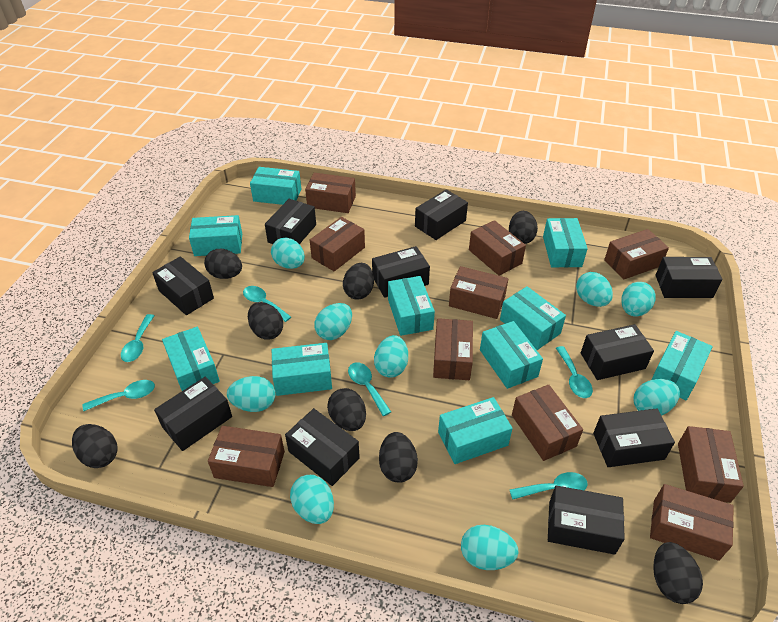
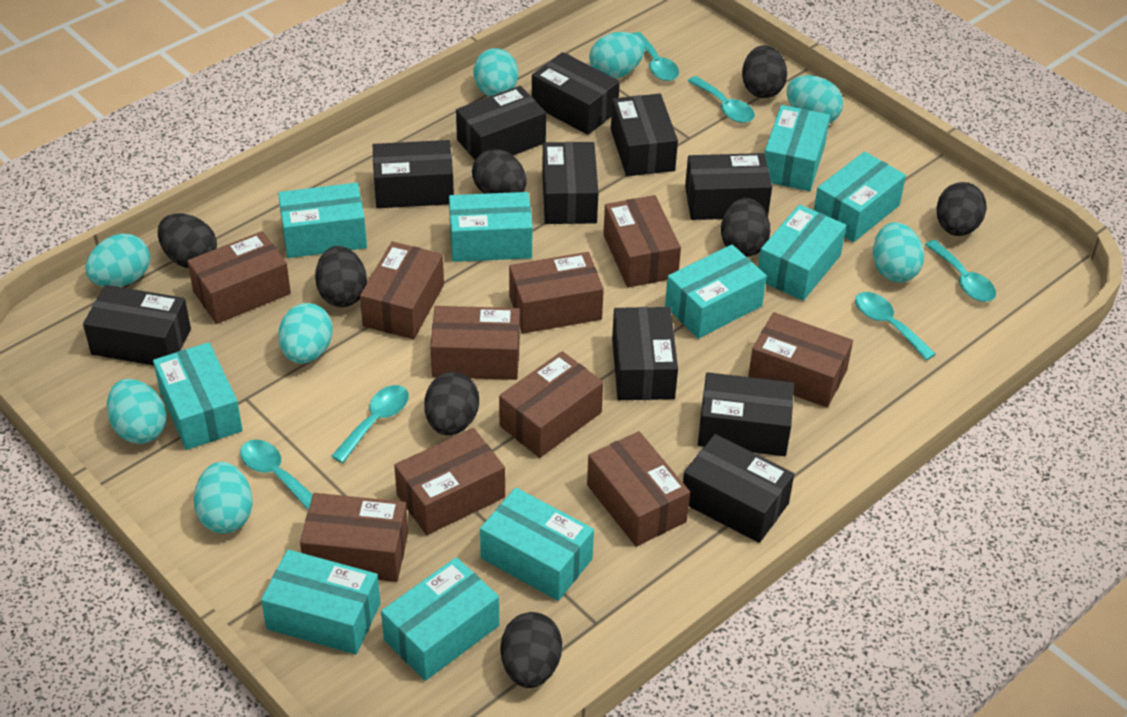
turquoise egg: [227,376,276,412] [271,238,305,269] [290,475,334,524] [314,303,352,340] [374,335,408,378] [461,525,519,570] [576,272,613,307] [621,282,655,317] [633,379,680,416] = 9 -> [85,233,150,287] [107,379,167,444] [194,462,253,534] [278,303,333,364] [473,48,518,97] [589,32,645,79] [787,75,843,123] [873,222,924,283] = 8

